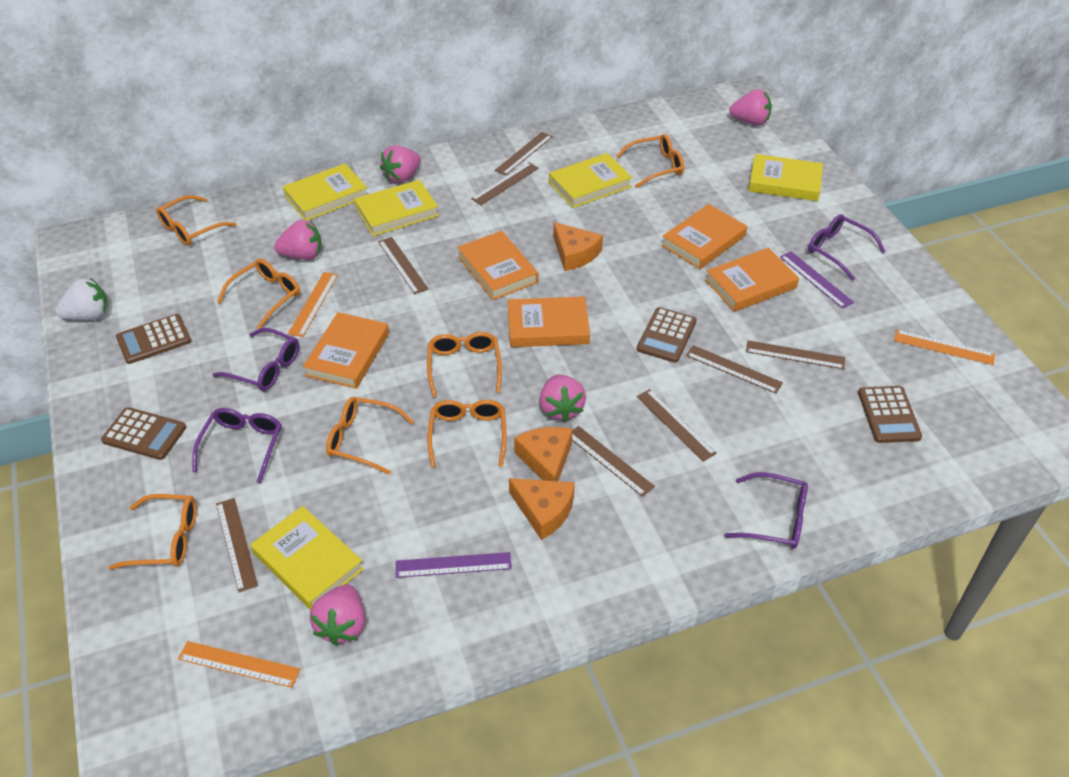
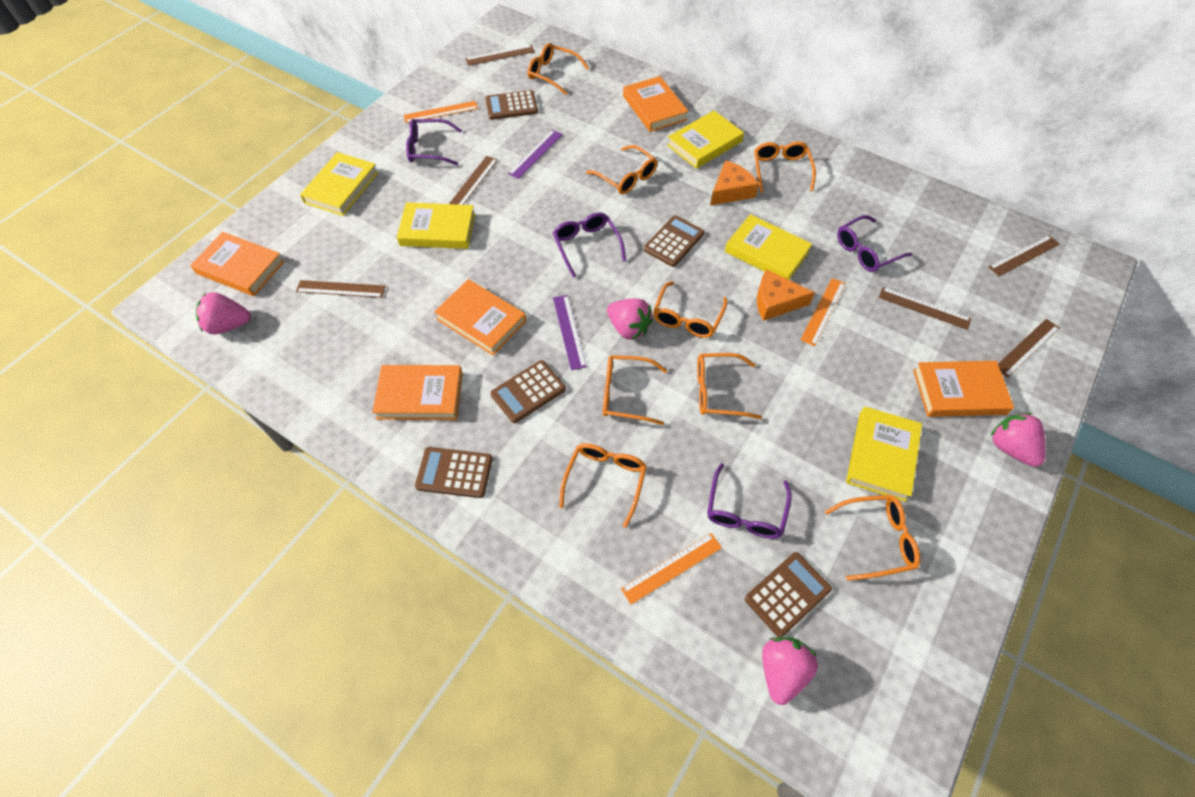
brown calculator: [101,407,186,460] [116,314,191,364] [637,307,697,363] [858,386,922,443] = 4 -> [415,447,493,498] [485,90,538,120] [490,360,566,423] [644,215,705,267] [745,552,832,637] = 5
brown ruler: [216,498,258,592] [378,237,429,294] [471,162,539,205] [495,132,553,176] [572,426,655,497] [637,389,717,462] [686,345,783,394] [746,340,845,369] = 8 -> [296,280,386,298] [449,156,498,205] [466,45,535,66] [879,287,971,330] [988,235,1060,277] [998,319,1060,378] = 6
orange cheese: [509,478,575,540] [514,427,573,481] [553,222,603,271] = 3 -> [710,160,759,206] [757,269,815,321] = 2
orange glasses: [108,494,197,570] [156,195,237,246] [217,259,300,329] [326,397,414,474] [427,332,502,397] [427,400,506,468] [616,134,684,188] = 7 -> [528,43,589,95] [559,443,647,528] [586,145,658,194] [603,355,667,425] [653,281,728,338] [697,353,762,419] [754,141,816,193] [825,495,920,581] = 8
pink strawberry: [274,220,322,260] [310,584,365,646] [380,145,421,183] [539,375,586,422] [729,89,772,126] = 5 -> [196,292,251,334] [607,298,653,340] [762,637,818,705] [991,413,1046,467] = 4
white strawberry: [55,278,109,320] = 1 -> none = 0

